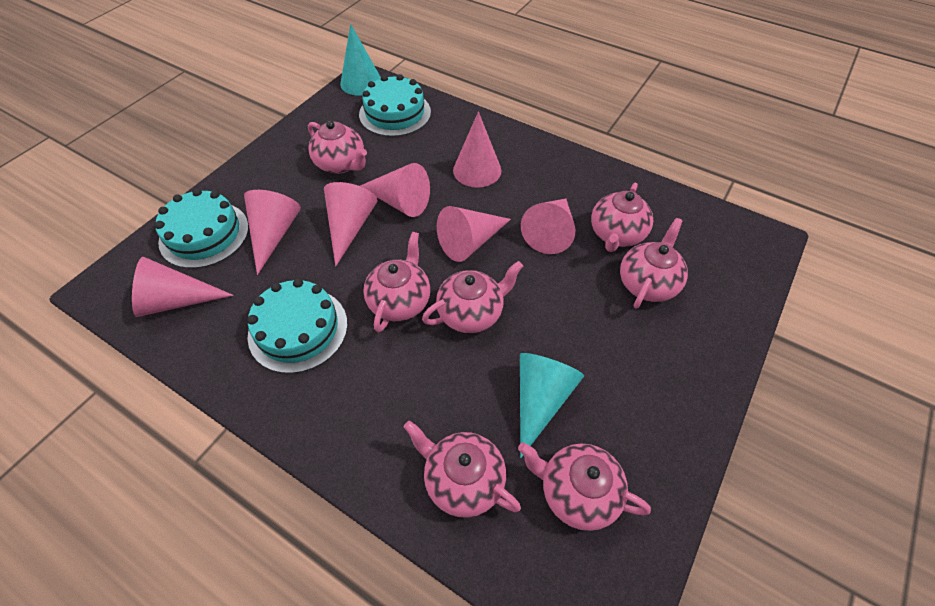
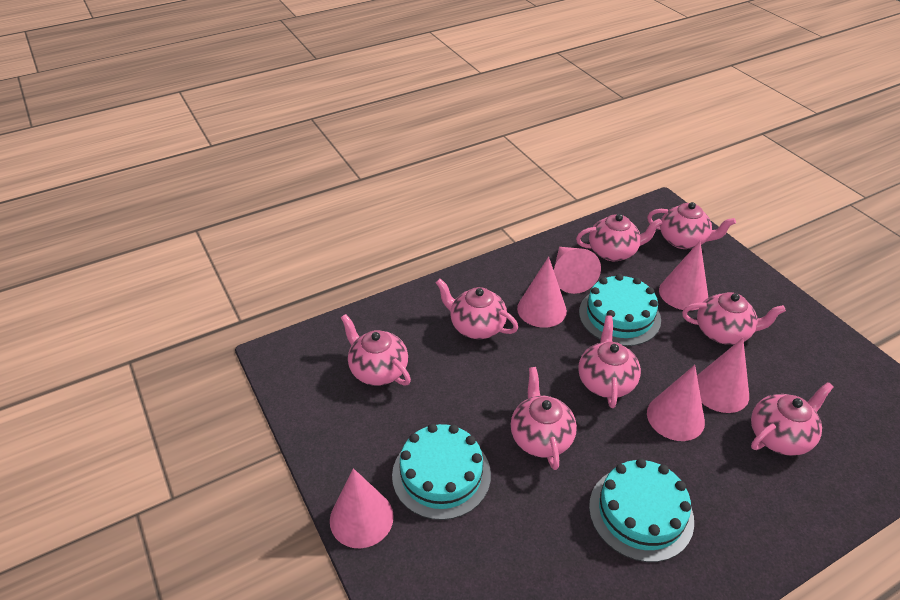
pink cone: [132,257,234,317] [244,190,301,275] [324,182,377,267] [360,163,430,217] [437,206,511,262] [453,111,501,188] [521,199,575,254] = 7 -> [330,468,394,548] [517,257,567,328] [554,247,601,294] [647,365,705,441] [659,241,708,311] [697,338,749,413] = 6
pink teapot: [308,121,367,174] [363,232,430,333] [404,420,521,518] [422,261,523,333] [518,442,651,531] [591,183,653,252] [620,218,688,309] = 7 -> [341,314,411,386] [435,279,518,339] [511,367,577,470] [576,214,662,261] [578,316,641,408] [647,202,736,249] [682,292,786,345] [751,382,834,456] = 8
turquoise cone: [340,24,381,96] [520,353,584,458] = 2 -> none = 0

